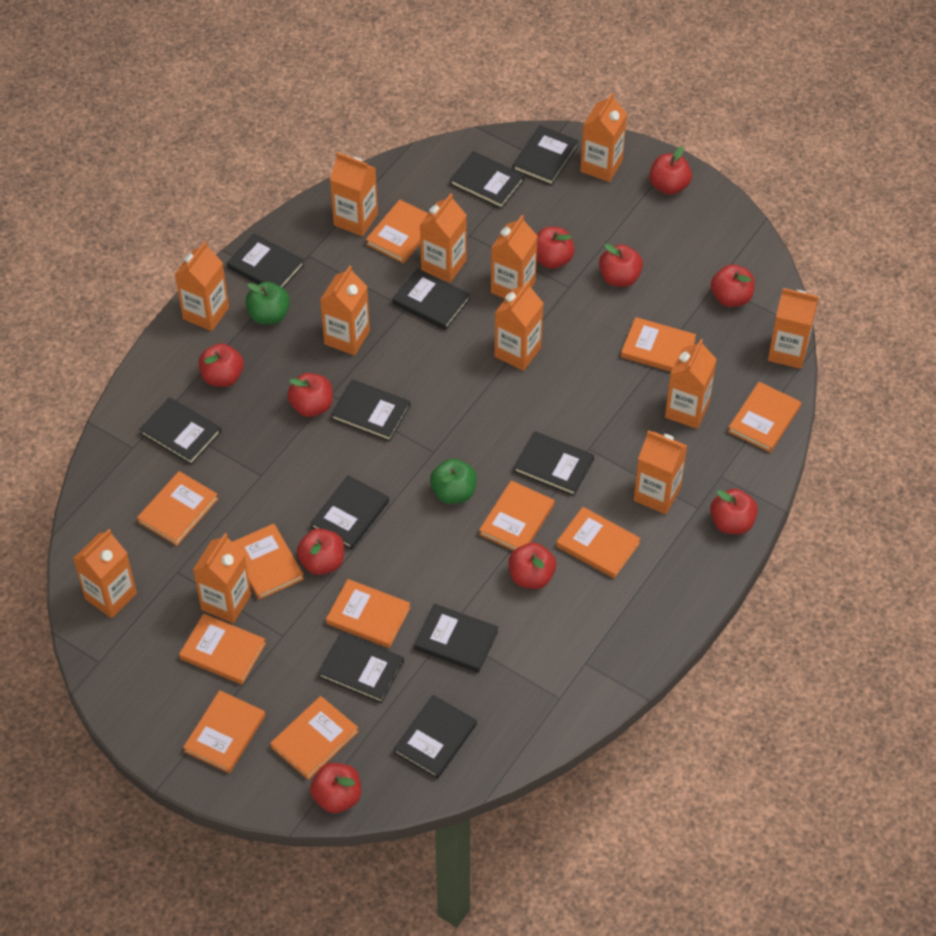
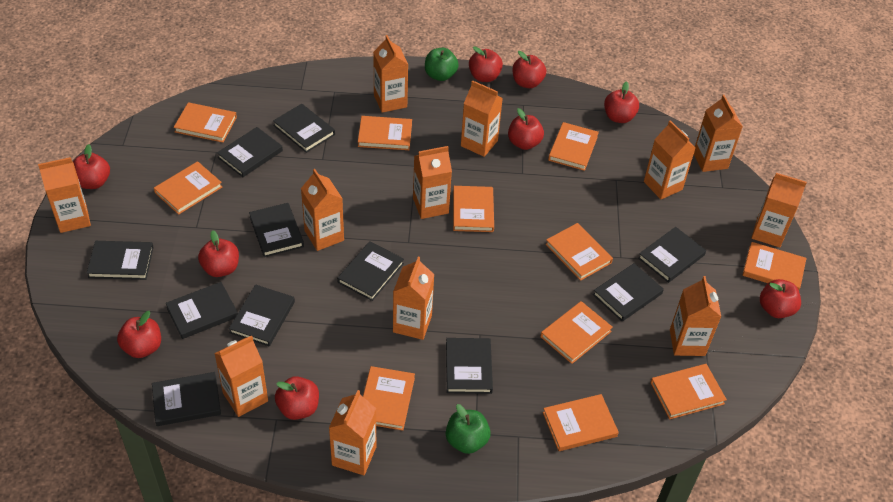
red apple: [199,343,244,387] [287,373,333,417] [297,528,344,575] [310,763,361,813] [508,542,556,589] [537,227,575,269] [599,244,643,287] [649,146,692,195] [710,489,758,534] [711,264,755,307] = 10 -> [73,144,110,189] [117,311,161,358] [198,230,239,277] [275,376,319,420] [469,46,503,82] [508,108,544,150] [512,51,546,88] [604,81,639,123] [760,279,801,318] = 9

